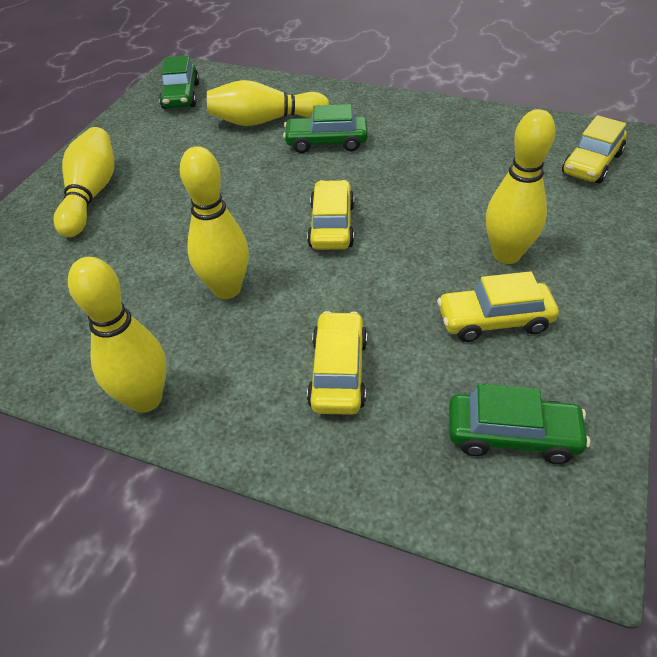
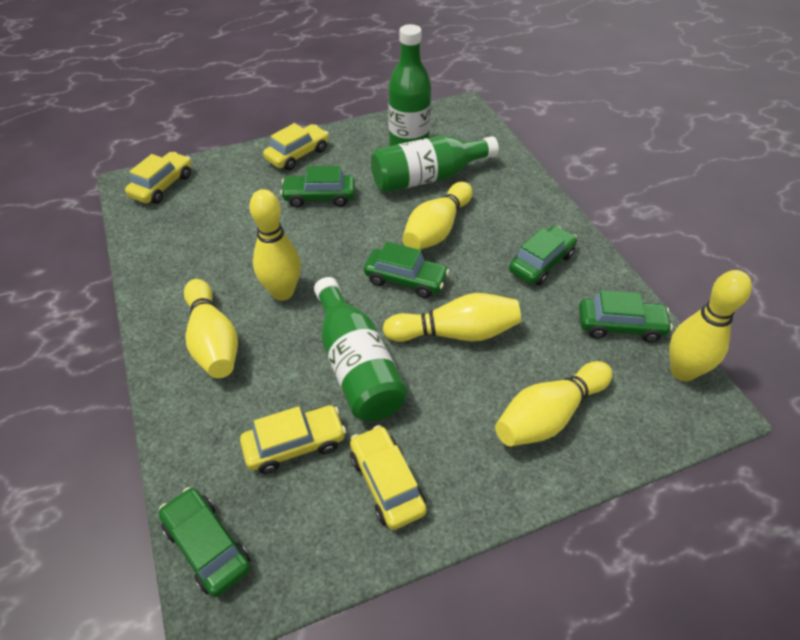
green bottle: none = 0 -> [314,277,407,421] [371,136,499,193] [388,24,431,146] = 3
green car: [159,56,199,109] [283,104,368,153] [449,384,590,464] = 3 -> [159,487,250,597] [280,166,355,208] [364,242,449,298] [509,226,577,286] [579,290,673,343] = 5
yellow bowling pin: [53,127,115,237] [68,257,167,413] [180,146,249,299] [207,80,330,126] [486,109,555,264] = 5 -> [184,279,238,378] [249,189,301,301] [383,293,521,342] [402,182,472,250] [495,361,613,446] [669,270,752,381] = 6

